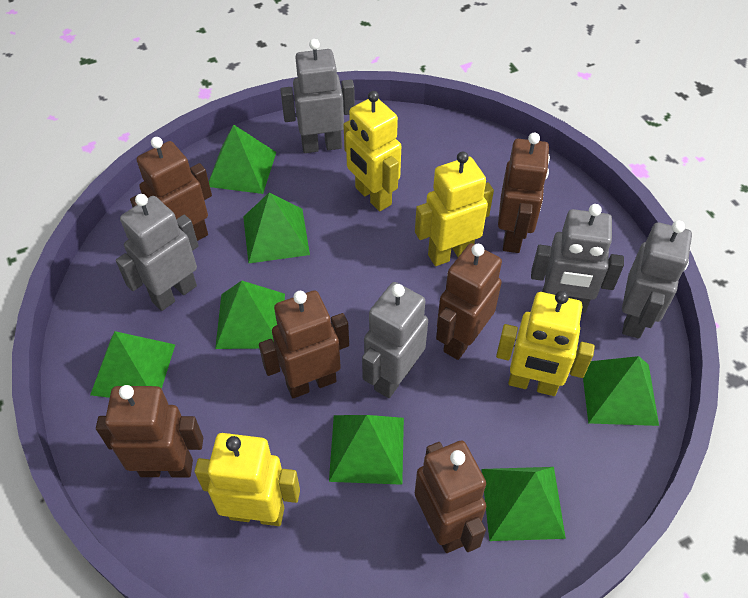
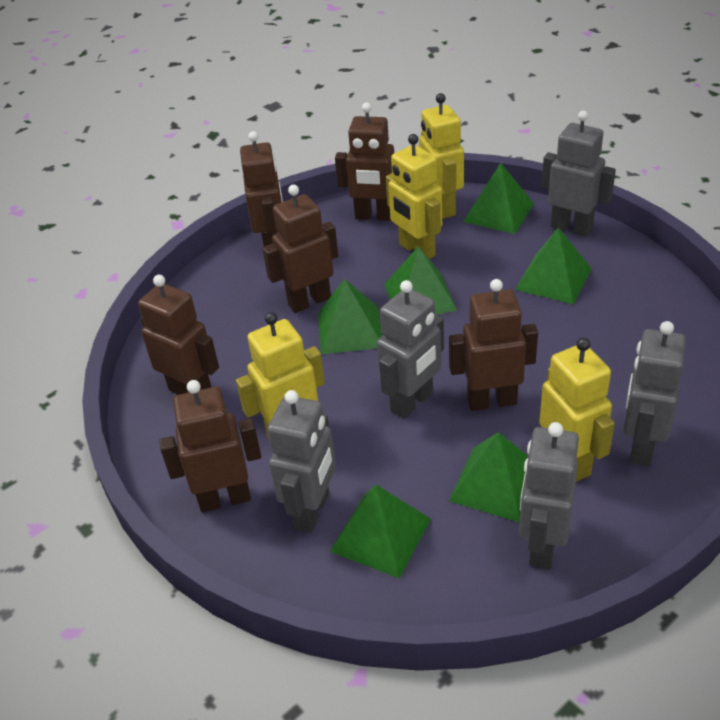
green pyramid: [90,331,175,398] [209,125,276,194] [215,281,285,349] [243,192,310,264] [329,415,404,485] [481,467,566,541] [583,356,659,426] = 7 -> [318,279,382,354] [330,485,431,579] [384,246,457,315] [449,432,528,523] [463,163,534,234] [515,227,592,305] = 6

